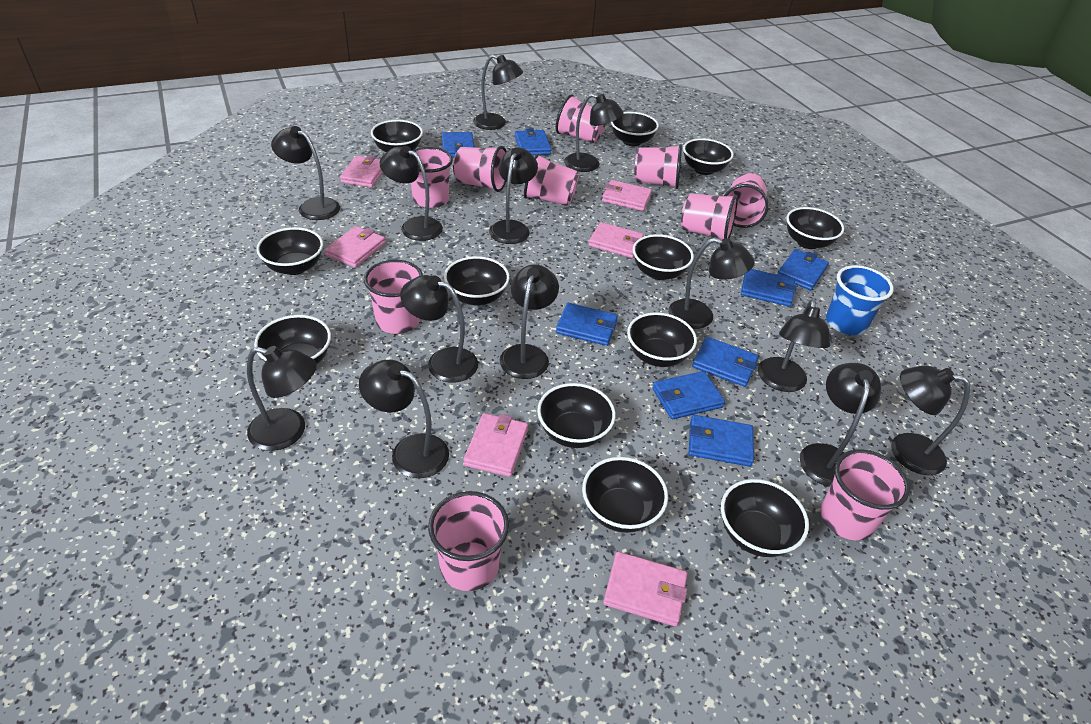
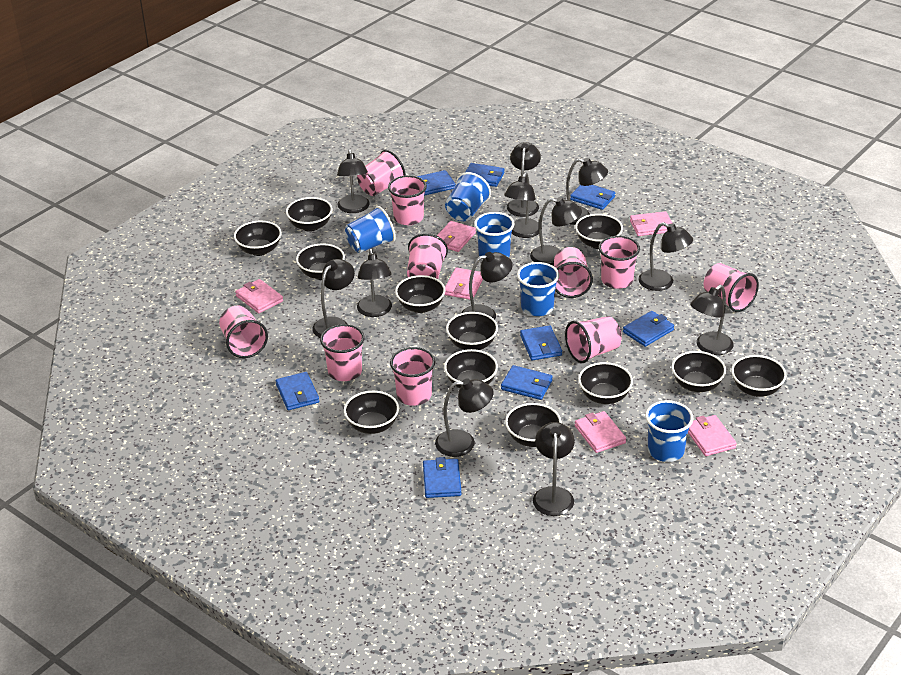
black lamp: [247,346,317,451] [271,126,340,220] [359,360,449,478] [380,146,443,241] [400,275,478,383] [473,54,523,130] [489,147,538,244] [500,264,559,379] [564,94,623,172] [668,238,755,329] [758,299,831,392] [800,363,881,487] [891,366,970,475] = 13 -> [312,259,355,338] [337,149,370,213] [357,249,392,317] [435,378,494,457] [461,252,513,320] [504,172,539,238] [507,142,541,217] [530,197,582,265] [533,422,575,516] [566,158,608,225] [638,222,693,291] [690,285,733,355] = 12
blue cup: [826,265,894,335] = 1 -> [345,206,396,253] [445,172,491,221] [474,212,514,260] [517,262,559,316] [645,400,693,462] = 5

